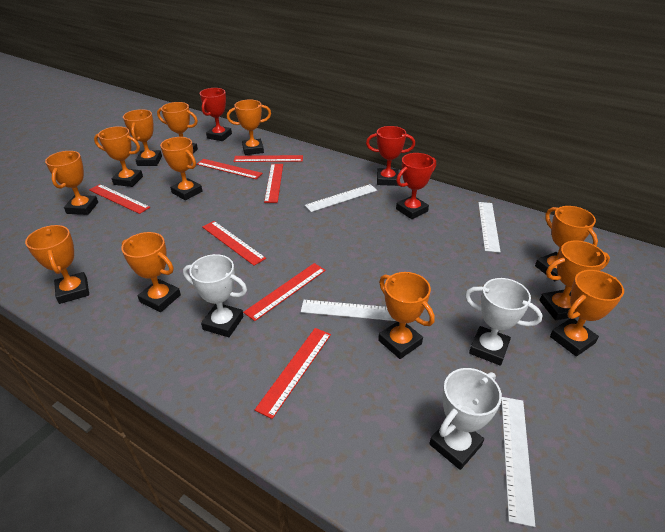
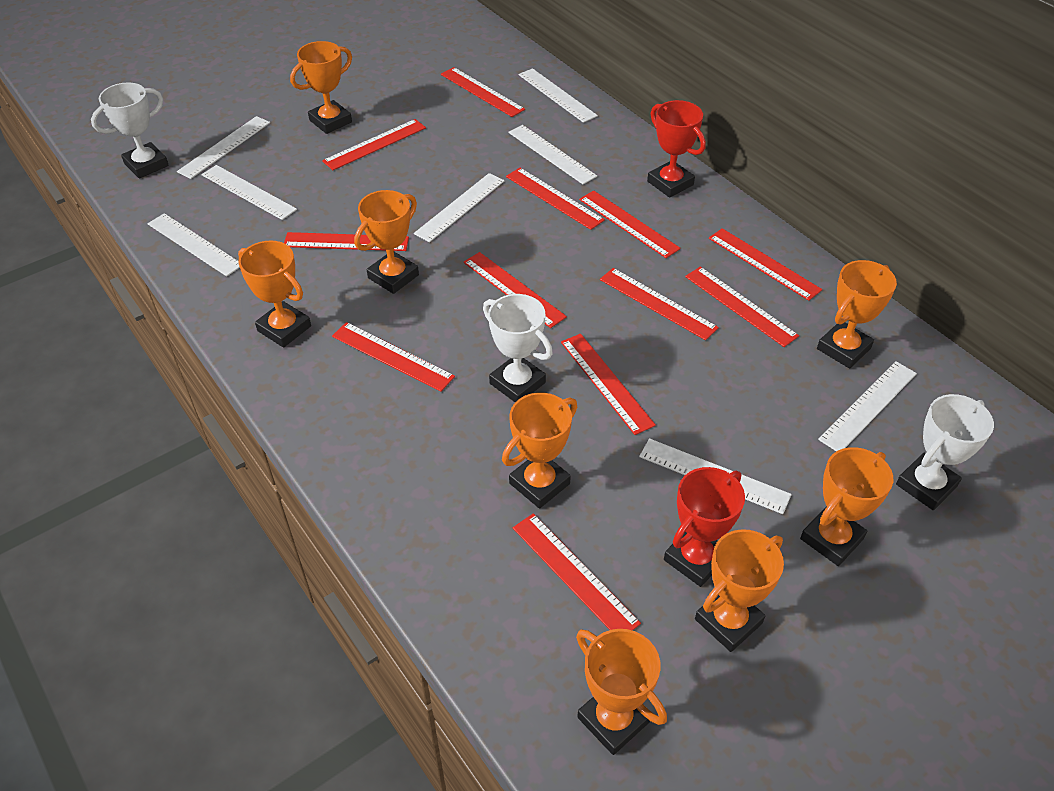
orange trophy: [25,225,89,304] [45,151,98,215] [94,126,143,187] [121,232,181,312] [123,109,162,166] [157,102,198,154] [160,137,202,200] [227,99,271,155] [378,272,435,359] [535,206,598,281] [539,240,610,321] [550,270,624,357] = 12 -> [238,240,311,348] [290,41,352,134] [354,190,419,294] [502,393,577,509] [576,629,667,755] [695,529,784,652] [800,447,893,566] [817,260,897,369] = 8
red ruler: [89,184,150,214] [197,159,263,179] [202,221,266,266] [233,155,303,162] [243,263,326,321] [255,328,331,419] [264,164,283,203] = 7 -> [284,232,409,251] [322,119,426,170] [332,322,455,392] [441,67,525,117] [463,252,567,328] [506,168,605,230] [513,513,641,631] [561,334,656,435] [579,190,681,258] [600,268,719,340] [685,267,799,347] [709,228,822,301] = 12
red trophy: [200,88,232,141] [366,126,415,186] [396,153,436,219] = 3 -> [647,100,706,198] [664,467,745,587] = 2
white ruler: [301,300,396,321] [305,184,377,212] [478,202,501,252] [502,397,535,527] = 4 -> [148,213,240,276] [177,116,270,179] [202,165,297,220] [414,173,505,242] [508,125,597,184] [519,68,598,123] [639,438,792,514] [818,361,917,451] = 8

